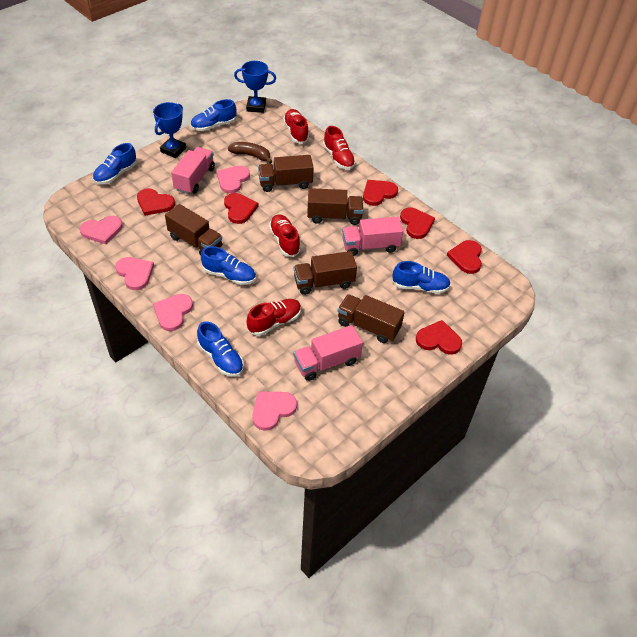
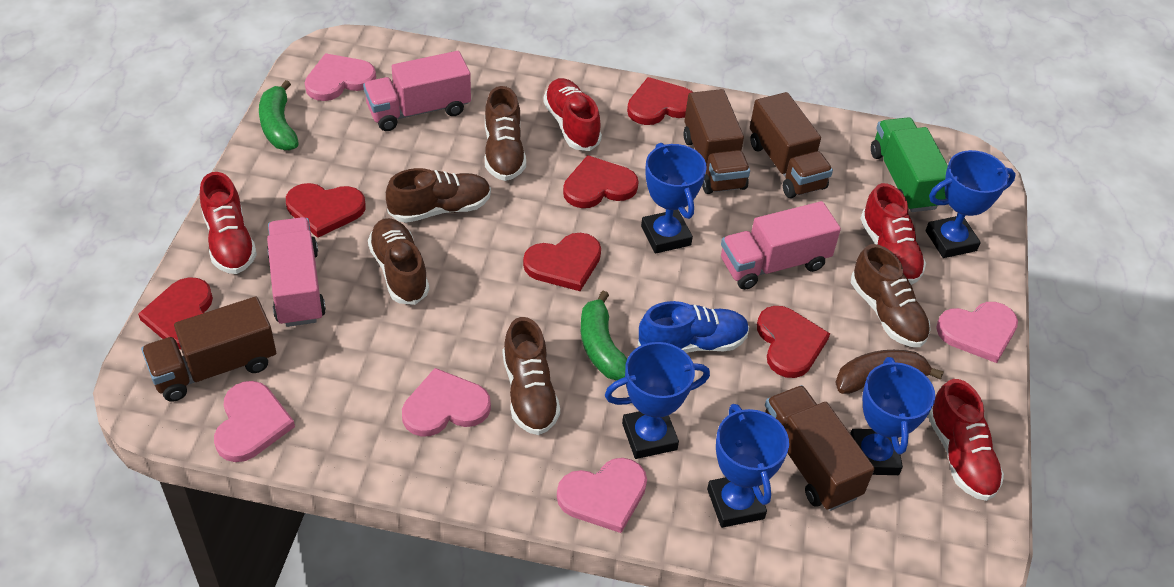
blue shoe: [93,143,137,184] [190,99,237,131] [197,321,244,377] [201,246,256,285] [392,261,451,294] = 5 -> [638,301,749,353] = 1
blue trophy: [153,102,186,158] [234,61,276,113] = 2 -> [605,342,710,459] [641,143,707,254] [707,404,789,528] [850,357,935,475] [925,150,1016,258] = 5
brown shoe: none = 0 -> [368,218,429,305] [386,168,491,223] [485,86,526,181] [503,317,560,435] [851,244,931,347] = 5
brown truck: [165,204,222,256] [258,155,314,192] [294,251,357,295] [307,188,363,225] [338,294,405,343] = 5 -> [141,296,276,402] [683,89,750,194] [750,92,833,198] [765,385,875,511] = 4
green banana: none = 0 -> [259,80,299,150] [581,291,627,381] = 2
green truck: none = 0 -> [871,117,948,212] = 1

